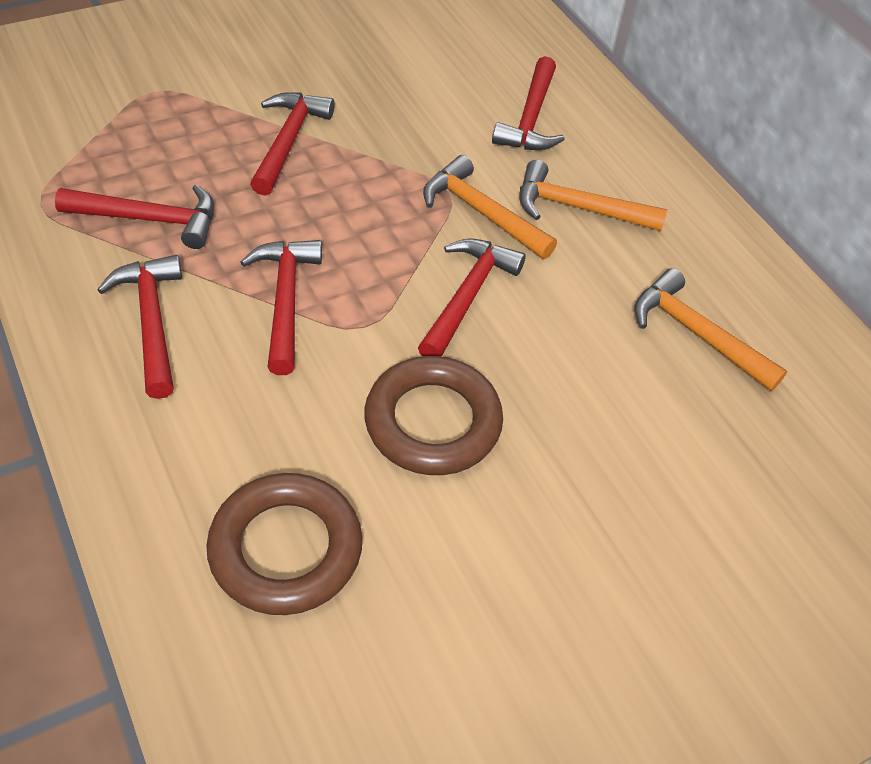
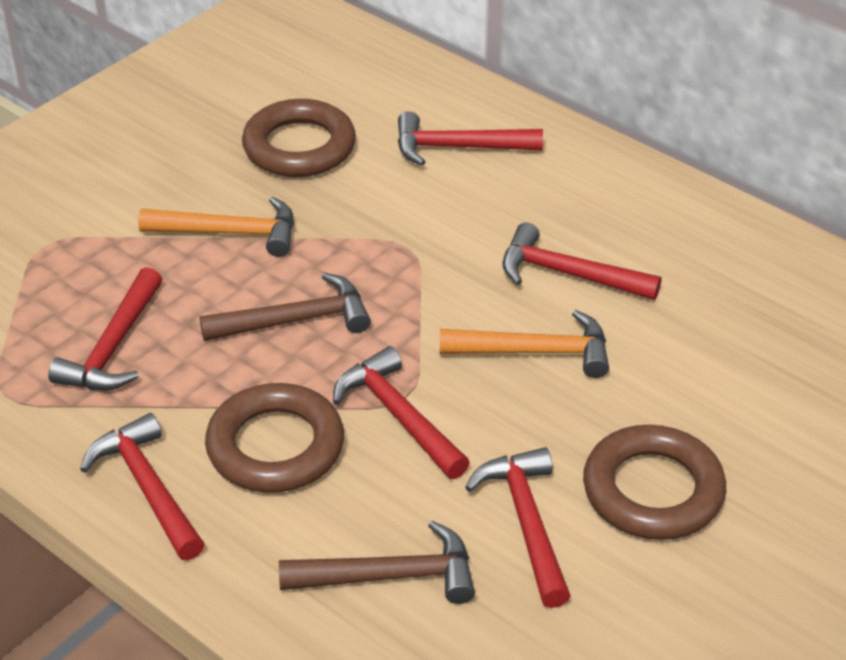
brown hammer: none = 0 -> [199,273,371,341] [279,521,475,604] = 2
brown ring: [206,473,362,615] [364,356,503,475] = 2 -> [205,383,344,493] [242,99,356,177] [583,425,726,540] = 3
orange hammer: [423,155,557,259] [519,160,667,231] [634,268,787,391] = 3 -> [138,197,294,257] [440,310,609,378] = 2

